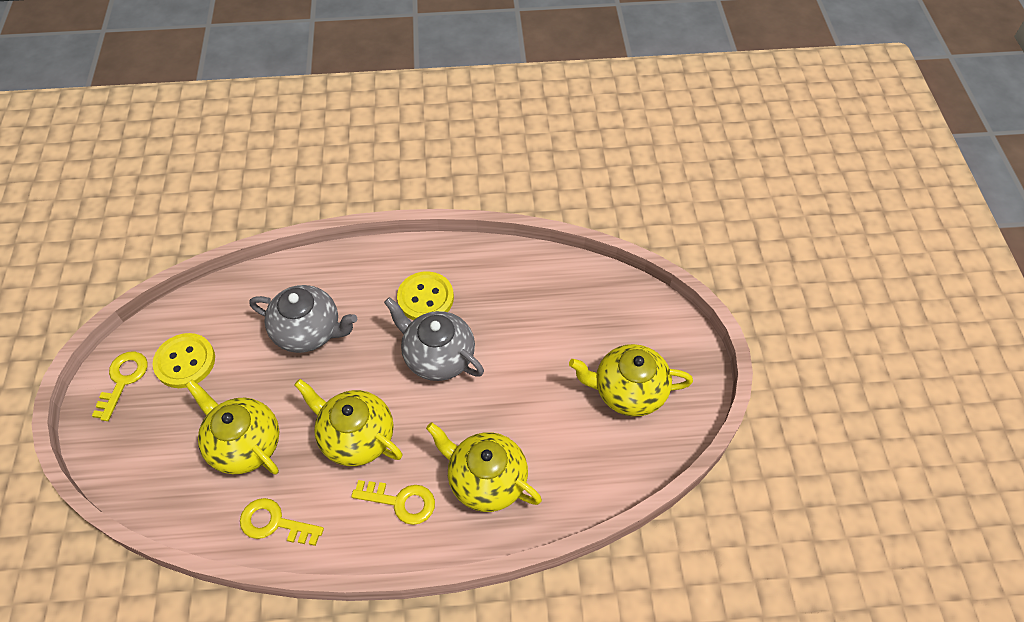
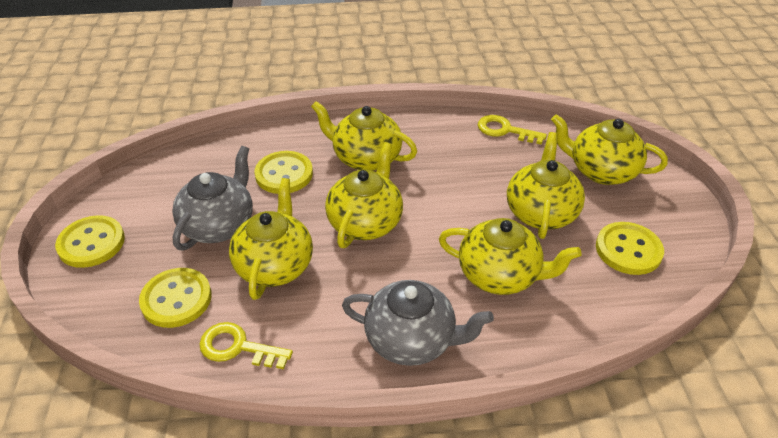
yellow button: [153,333,215,388] [397,271,454,320] = 2 -> [55,215,125,268] [139,268,212,328] [254,151,313,194] [596,222,664,275] = 4
yellow key: [92,352,148,421] [240,498,324,546] [351,480,435,525] = 3 -> [199,322,293,369] [478,115,547,145] = 2
yellow teapot: [186,379,279,475] [294,379,402,466] [426,422,542,512] [569,344,693,417] = 4 -> [229,178,313,300] [311,101,417,171] [325,142,403,248] [439,218,582,295] [507,132,585,239] [551,114,668,185] = 6

